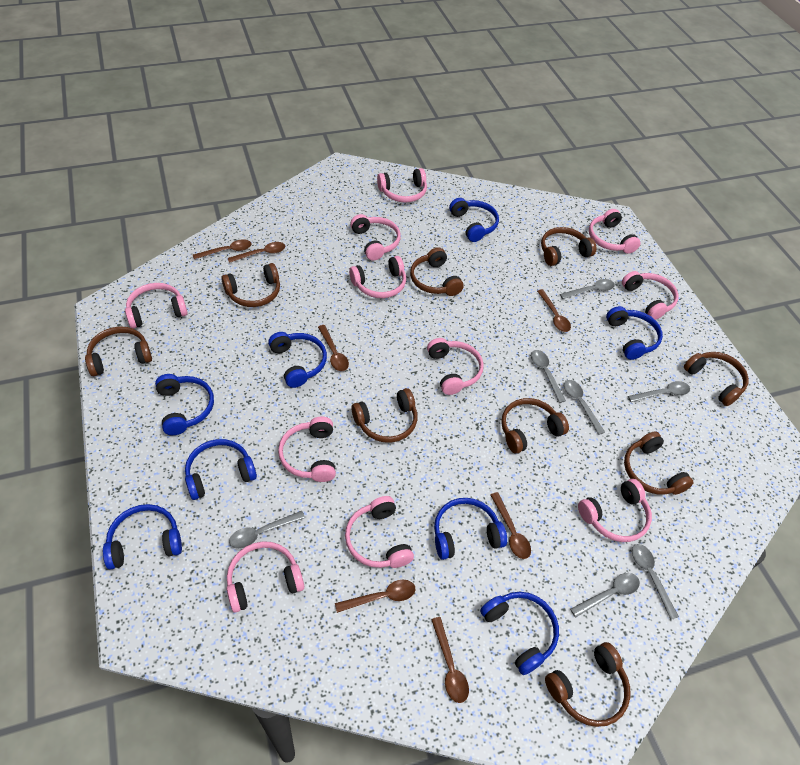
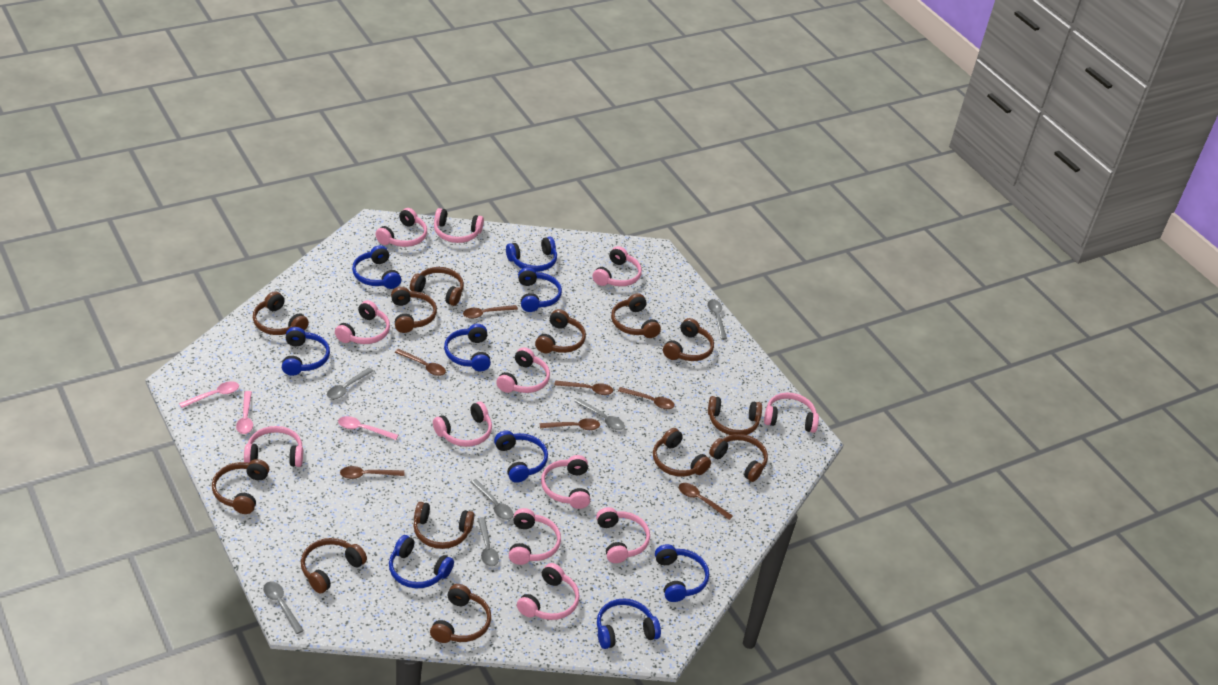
blue headphones: [103,504,182,570] [155,374,214,435] [185,439,257,500] [268,332,327,388] [434,498,507,560] [449,198,499,242] [480,592,559,675] [606,306,663,360] = 8 -> [282,327,330,376] [352,245,401,289] [389,535,454,588] [444,324,491,371] [494,430,548,483] [506,237,557,272] [518,267,562,312] [597,598,661,649] [655,544,709,602] = 9
brown headphones: [85,327,152,376] [221,263,280,307] [351,388,417,443] [410,247,464,296] [501,398,569,454] [541,227,596,266] [545,642,630,727] [624,431,694,495] [684,352,749,406] = 9 -> [212,459,269,514] [253,291,309,335] [301,538,367,594] [391,287,437,333] [410,267,464,306] [413,502,474,549] [430,584,491,643] [535,309,586,353] [611,293,661,338] [653,428,711,477] [663,318,714,361] [708,396,762,435] [709,434,768,482] = 13
grey spoon: [229,511,305,549] [531,350,566,403] [560,279,615,299] [564,380,605,435] [570,573,640,617] [628,381,690,402] [632,544,679,620] = 7 -> [263,581,304,634] [327,368,373,399] [471,479,513,520] [478,517,499,567] [575,398,625,430] [708,299,727,339] = 6
pink headphones: [125,283,188,329] [227,541,304,612] [278,417,336,482] [345,496,414,568] [349,256,406,298] [350,214,401,261] [377,168,427,203] [427,338,484,395] [578,479,652,542] [589,209,641,254] [622,271,679,320] = 11 -> [244,426,303,467] [335,300,390,344] [375,208,427,247] [433,401,492,447] [434,208,484,243] [496,347,550,393] [509,508,561,565] [517,563,580,620] [541,455,590,509] [592,246,642,286] [596,507,650,563] [764,393,819,433] = 12
pink spoon: none = 0 -> [179,381,239,408] [236,391,253,434] [338,416,398,440] = 3

